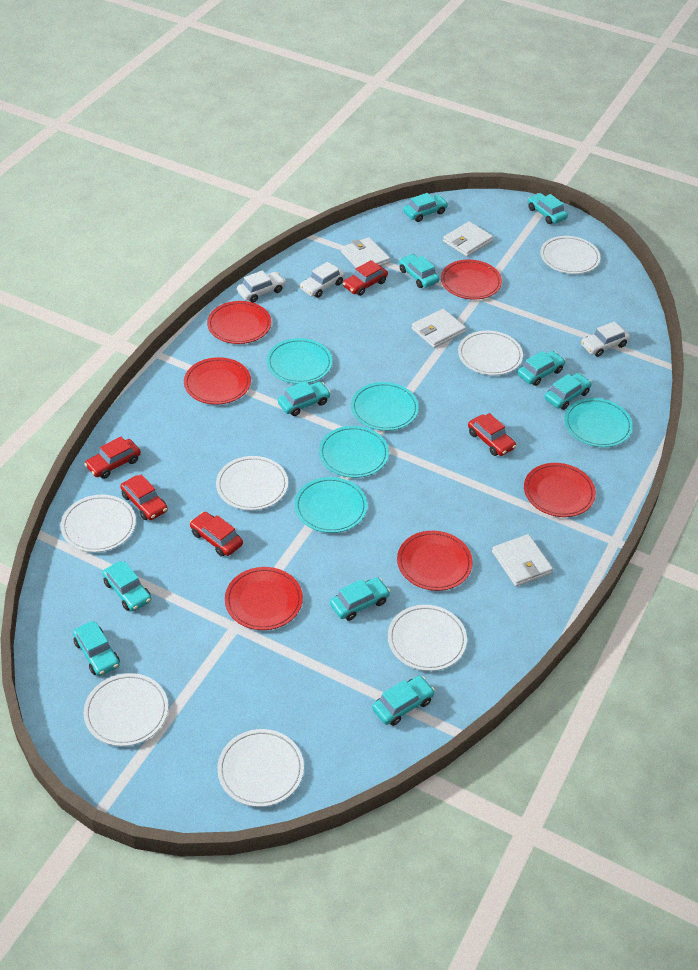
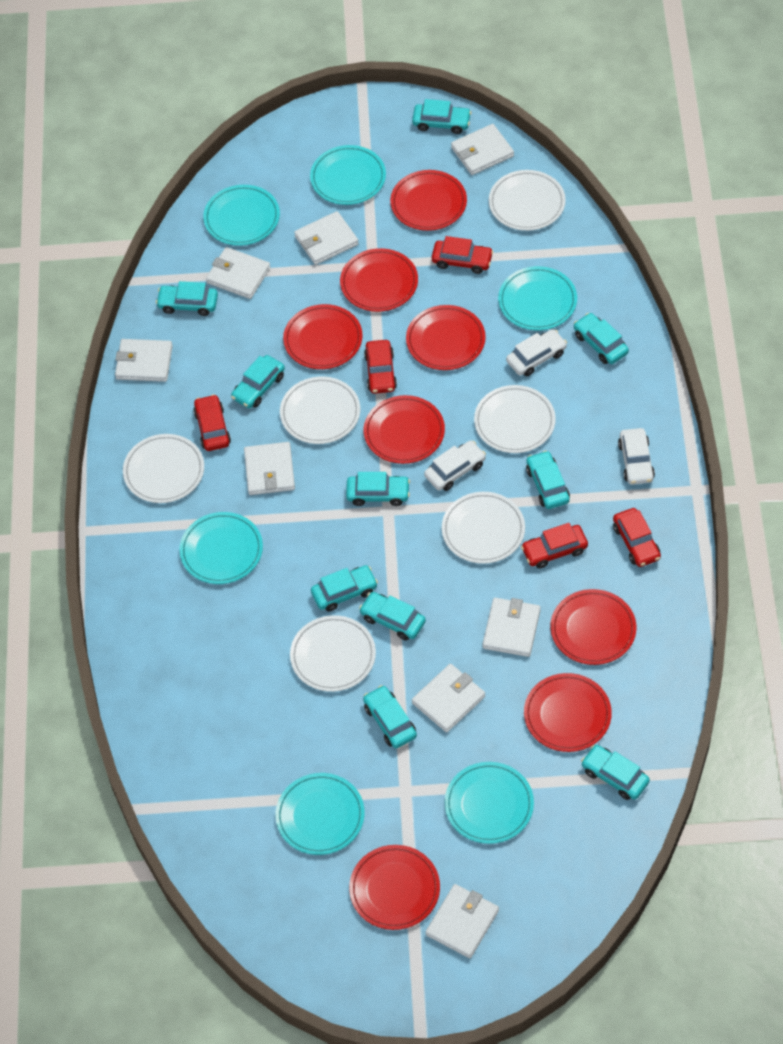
red plate: [184,357,251,405] [207,301,271,344] [225,567,303,630] [397,531,473,591] [441,260,502,300] [524,463,596,517] = 6 -> [283,304,363,369] [340,248,418,312] [349,845,440,930] [364,395,445,464] [390,170,467,231] [406,305,486,370] [524,673,612,752] [550,589,636,665] = 8
turquoise plate: [267,338,332,384] [294,477,367,533] [319,426,389,478] [351,382,419,431] [564,398,633,447] = 5 -> [179,512,263,584] [203,185,280,246] [275,773,365,855] [310,145,386,205] [444,762,534,844] [498,266,577,330] = 6
white plate: [60,495,136,552] [84,673,168,746] [216,456,288,510] [217,729,304,807] [388,605,467,671] [458,331,523,375] [540,236,600,274] = 7 -> [123,434,204,503] [280,376,360,444] [290,615,376,692] [442,492,525,564] [474,385,556,453] [489,170,566,231] = 6
white wallet: [341,237,390,268] [412,309,466,348] [443,221,493,257] [492,534,553,586] = 4 -> [115,339,173,382] [206,247,270,299] [244,442,295,495] [294,211,359,265] [412,664,485,733] [426,884,499,958] [451,124,514,175] [483,598,541,657] = 8

